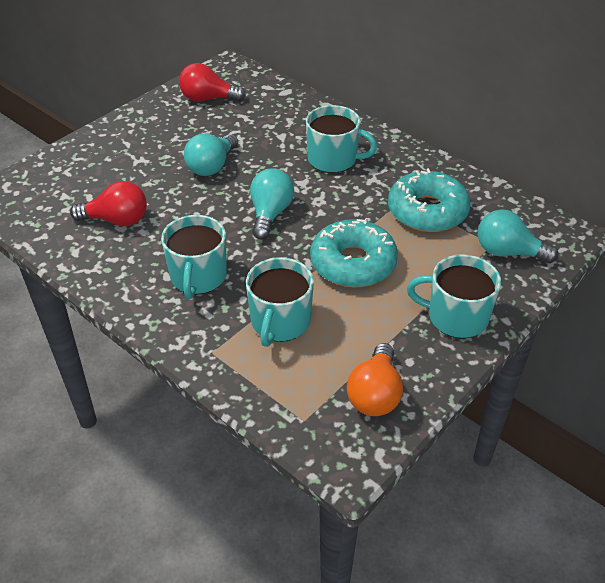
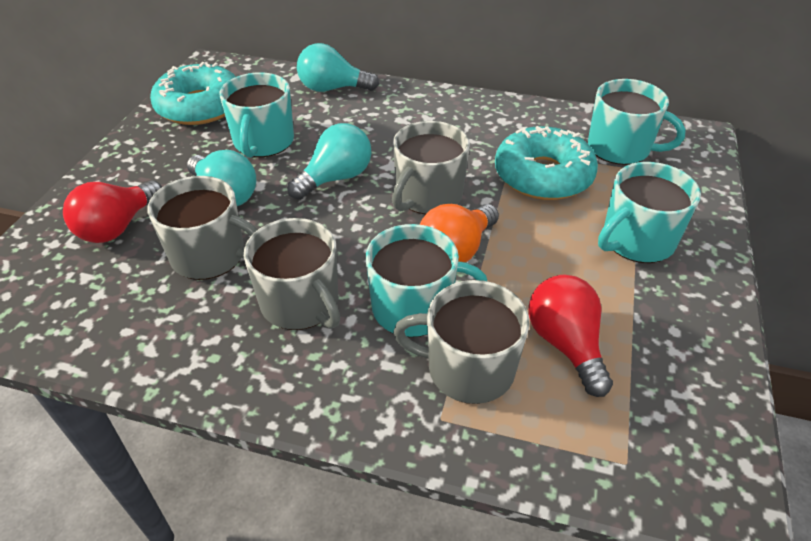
grey mug: none = 0 -> [148,176,257,280] [244,218,340,330] [392,121,470,214] [393,280,530,404] = 4

